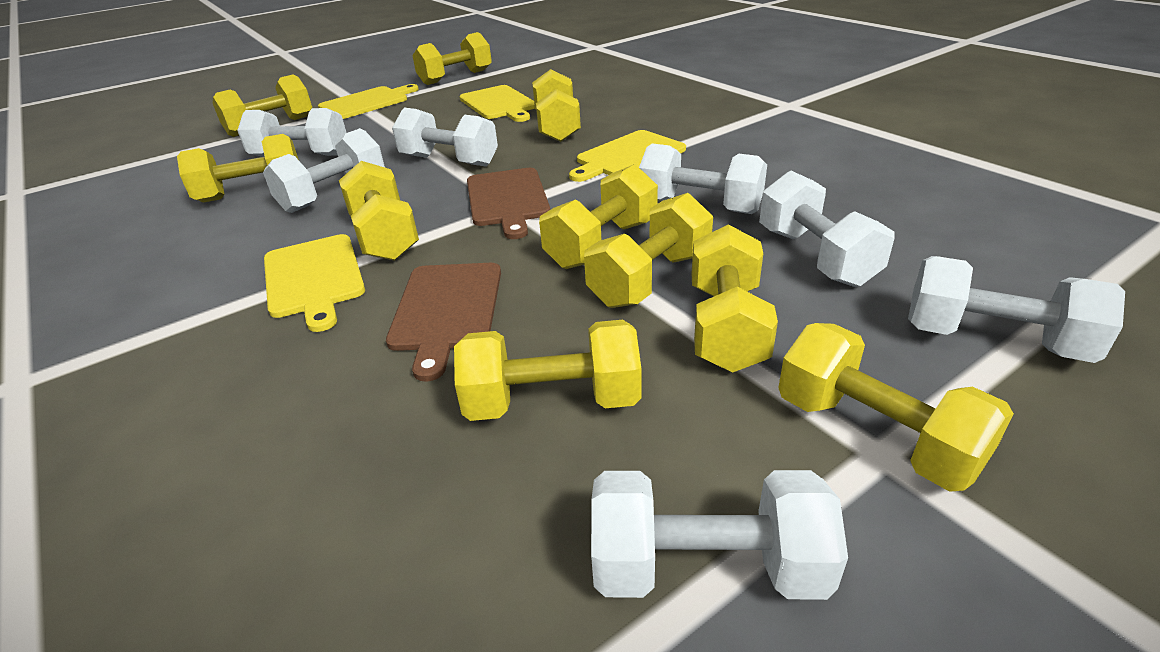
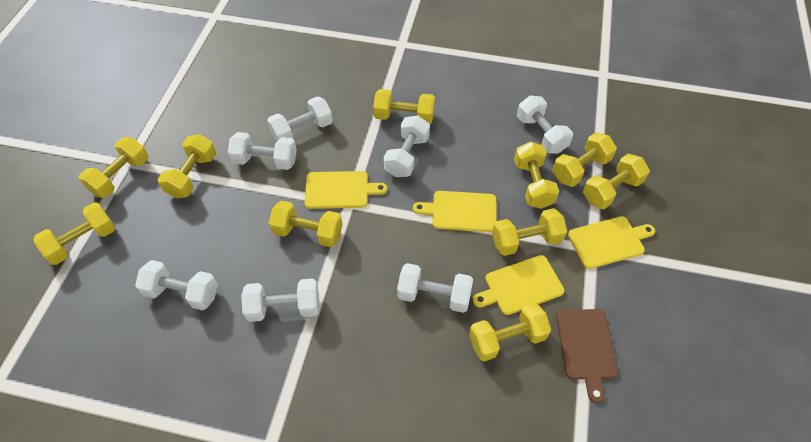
brown cutting board: [386,263,501,382] [467,168,550,239] = 2 -> [556,309,618,403] = 1

